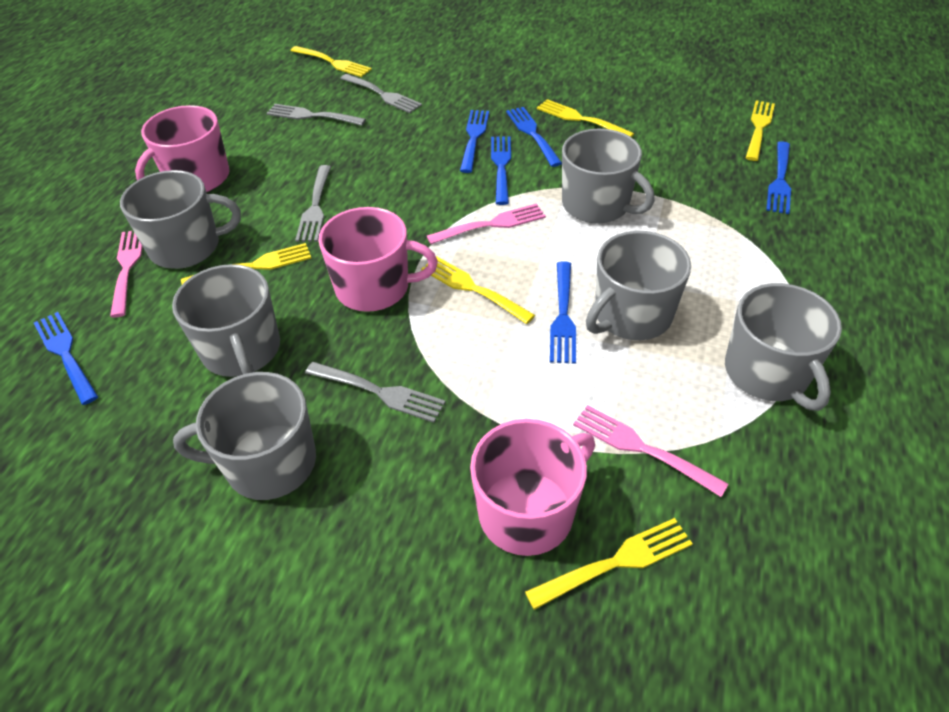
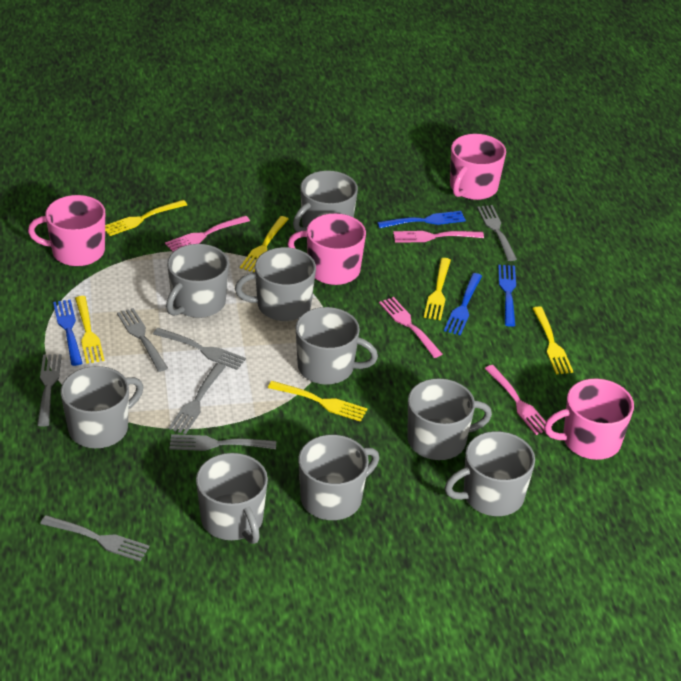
blue fork: [34,312,98,405] [460,110,489,173] [491,136,511,205] [506,107,562,167] [550,261,576,364] [766,141,791,214] = 6 -> [53,299,82,366] [377,211,466,228] [444,273,482,336] [498,265,516,327] = 4
grey fork: [267,104,366,126] [295,165,331,242] [305,362,446,423] [340,74,422,113] = 4 -> [37,354,62,426] [40,515,149,562] [117,308,168,372] [153,328,246,370] [168,363,226,435] [170,434,276,451] [477,205,517,261] = 7
grey mug: [120,170,241,269] [172,264,280,377] [173,372,316,500] [562,129,655,224] [586,231,691,340] [725,283,842,411] = 6 -> [61,366,143,448] [166,244,229,318] [196,453,268,544] [235,247,316,321] [293,171,358,232] [296,307,378,385] [298,435,379,520] [407,378,492,460] [445,431,535,516] = 9
pink fork: [110,231,142,317] [427,204,546,244] [573,405,729,497] = 3 -> [165,215,250,252] [379,297,442,358] [393,231,484,243] [484,365,546,435] = 4
pink mug: [135,105,230,192] [318,207,438,312] [470,419,595,556] = 3 -> [28,195,105,266] [288,213,366,285] [450,134,506,200] [544,378,634,460] = 4

